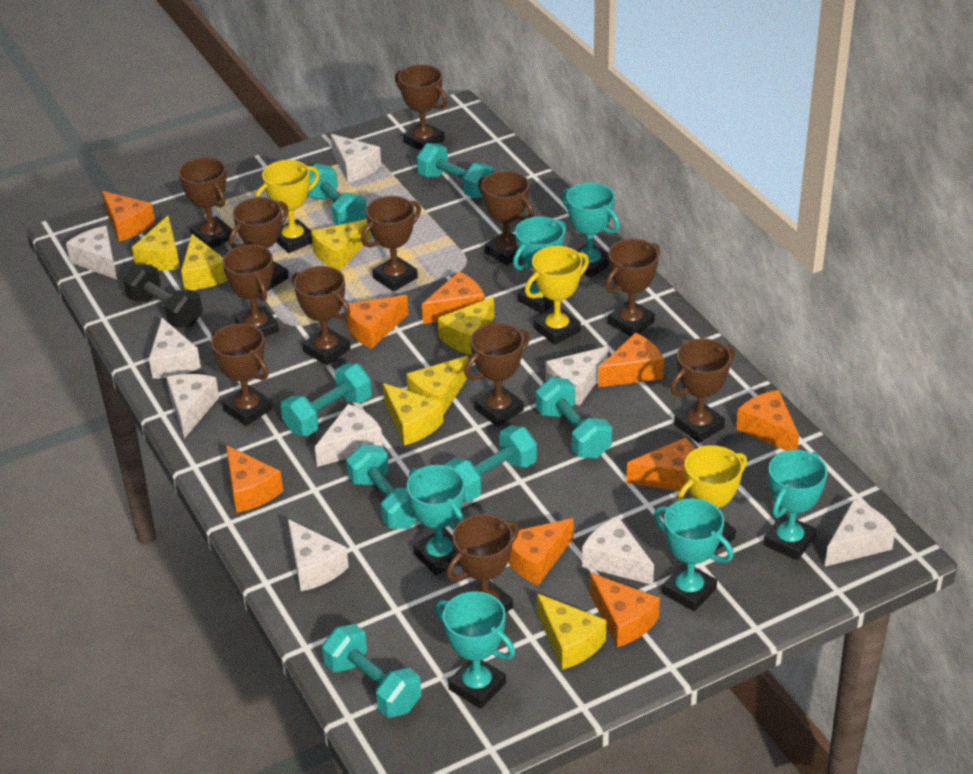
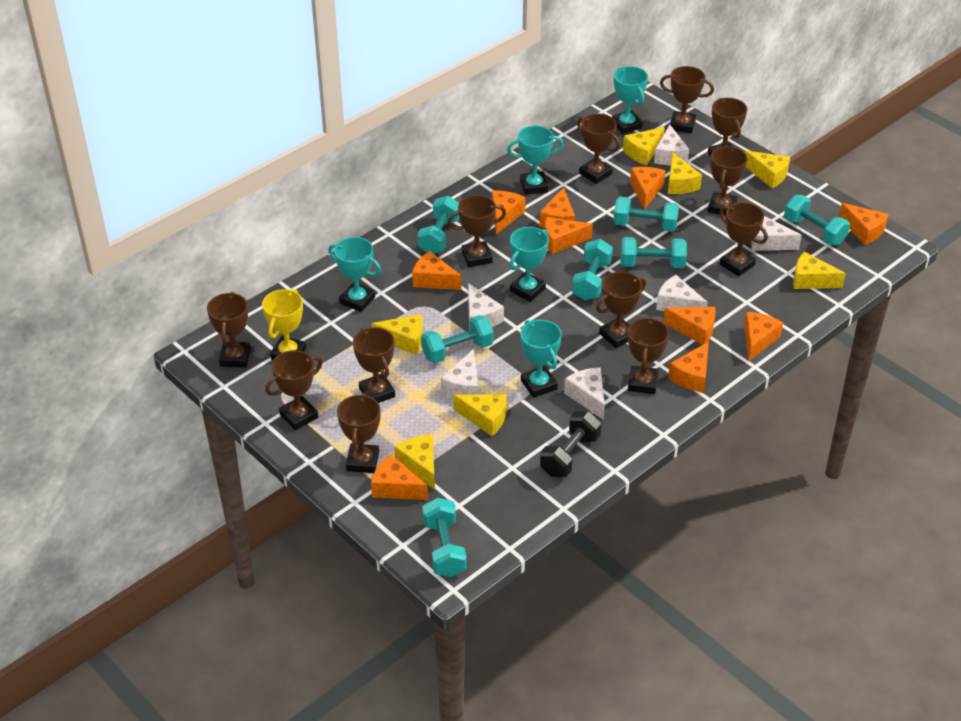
orange cheese: [102,191,155,242] [226,445,283,513] [346,295,409,349] [422,272,485,324] [508,518,573,586] [590,573,660,647] [598,332,664,387] [626,437,694,492] [736,390,799,451] = 9 -> [371,454,428,500] [412,251,461,290] [492,191,526,235] [539,187,575,228] [545,217,593,254] [630,167,666,210] [663,307,716,345] [668,342,709,393] [744,312,783,362] [839,203,888,245] = 10
turquoise trophy: [407,465,465,575] [436,591,515,709] [513,216,566,314] [562,183,620,278] [654,498,734,611] [763,450,828,560] = 6 -> [328,237,381,312] [507,126,564,195] [510,227,549,302] [520,320,562,398] [612,66,648,134] = 5
white cheese: [66,226,117,280] [149,318,201,379] [166,374,219,439] [288,519,349,591] [315,404,383,467] [331,134,381,183] [546,346,608,406] [582,516,654,585] [825,499,896,567] = 9 -> [441,349,479,398] [468,283,504,327] [564,367,605,420] [654,125,689,165] [656,275,708,311] [751,216,802,251] = 6
yellow trophy: [255,160,320,253] [525,246,589,345] [677,445,747,551] = 3 -> [262,289,306,360] = 1

